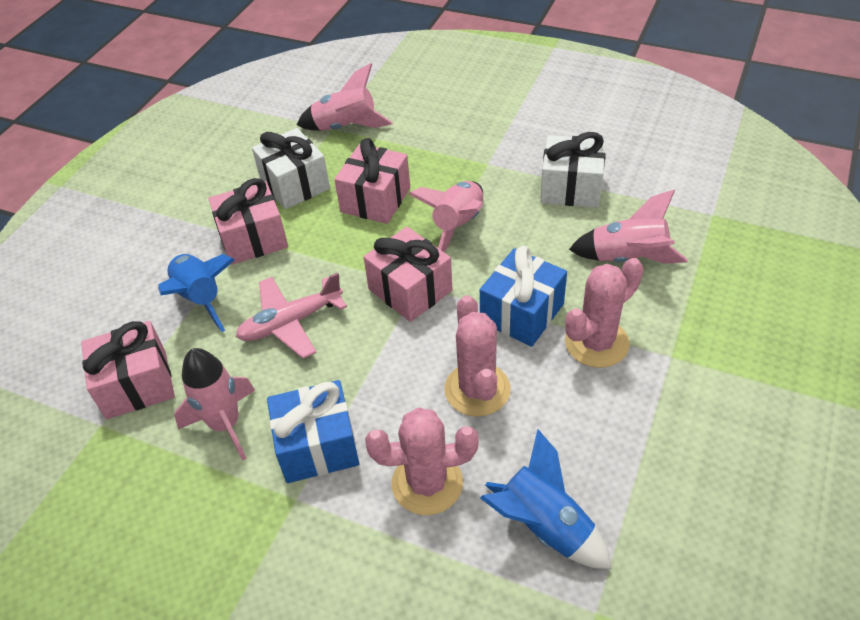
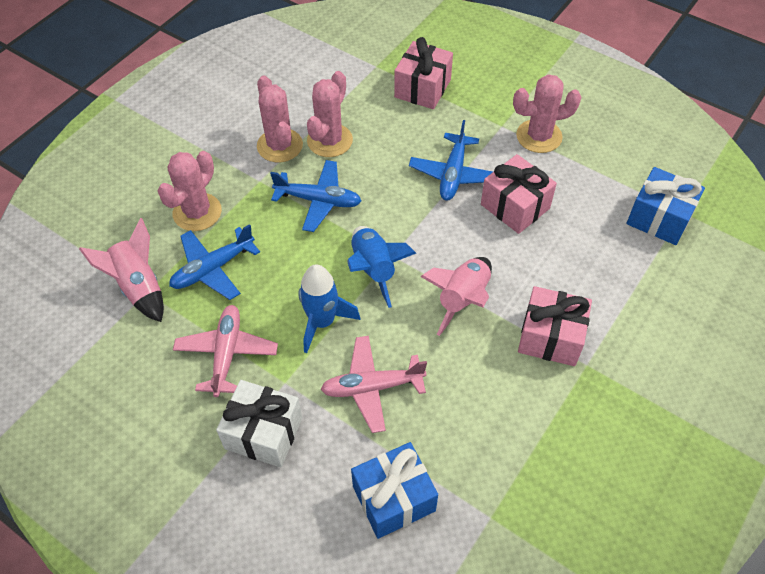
blue plane: none = 0 -> [169,224,260,300] [270,160,361,232] [409,120,493,201] = 3
pink cactus: [365,407,479,515] [444,295,511,417] [565,258,644,368] = 3 -> [158,151,222,231] [257,76,303,162] [307,71,353,157] [513,74,581,153] = 4
pink gift: [81,321,175,419] [208,178,288,265] [334,138,410,224] [363,227,453,322] = 4 -> [394,37,453,109] [481,154,557,234] [518,286,592,366] = 3
pink plane: [236,272,347,359] = 1 -> [173,305,278,397] [321,336,427,433] = 2
pink rocket: [174,348,255,460] [297,63,393,131] [408,181,483,252] [569,190,688,264] = 4 -> [79,218,164,322] [420,257,492,336] = 2
white gift: [252,128,330,209] [540,132,606,208] = 2 -> [216,380,302,467] = 1

